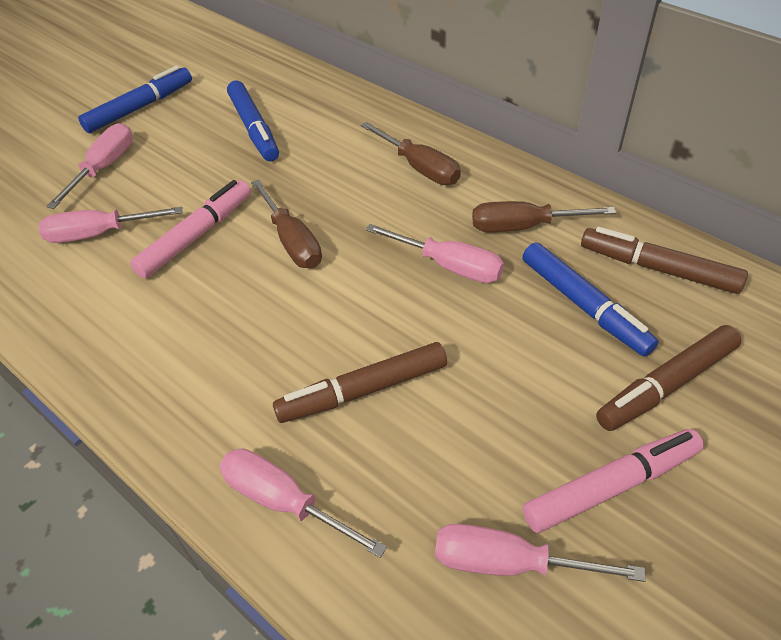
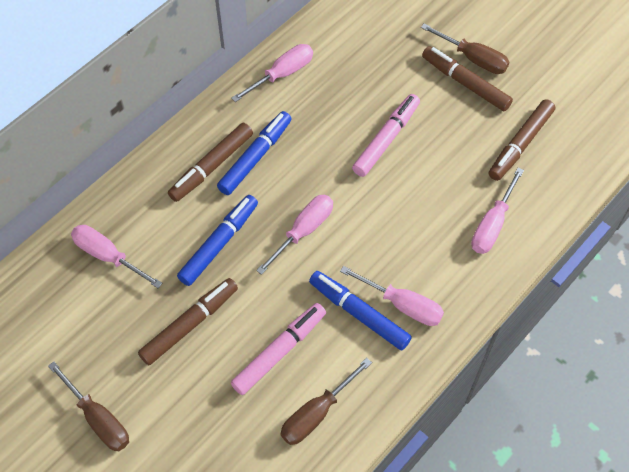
brown marker: [273,342,447,423] [581,227,748,294] [596,325,742,431] = 3 -> [138,278,238,365] [168,123,253,202] [422,46,513,111] [489,99,555,181] = 4

